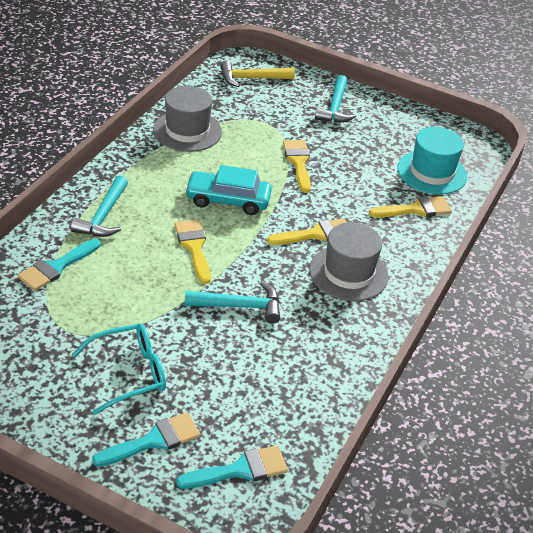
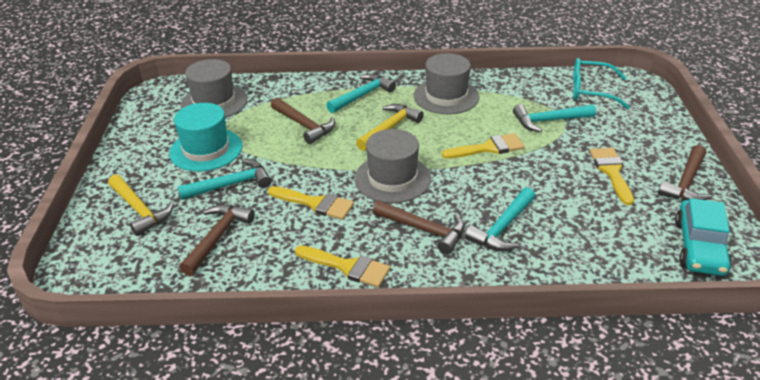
brown hammer: none = 0 -> [180,204,255,276] [271,98,335,144] [373,201,465,254] [658,145,712,201] = 4
grey hat: [153,86,222,152] [309,222,389,301] = 2 -> [180,59,247,118] [354,129,431,203] [414,53,480,114] = 3
turquoise brush: [18,239,101,291] [92,412,201,467] [176,445,288,489] = 3 -> none = 0
turquoise hammer: [71,175,128,237] [184,282,280,324] [315,75,356,123] = 3 -> [178,159,271,200] [326,74,396,113] [465,187,535,251] [513,104,596,132] = 4
yellow hammer: [220,60,295,87] = 1 -> [108,174,174,236] [356,104,424,151] = 2

